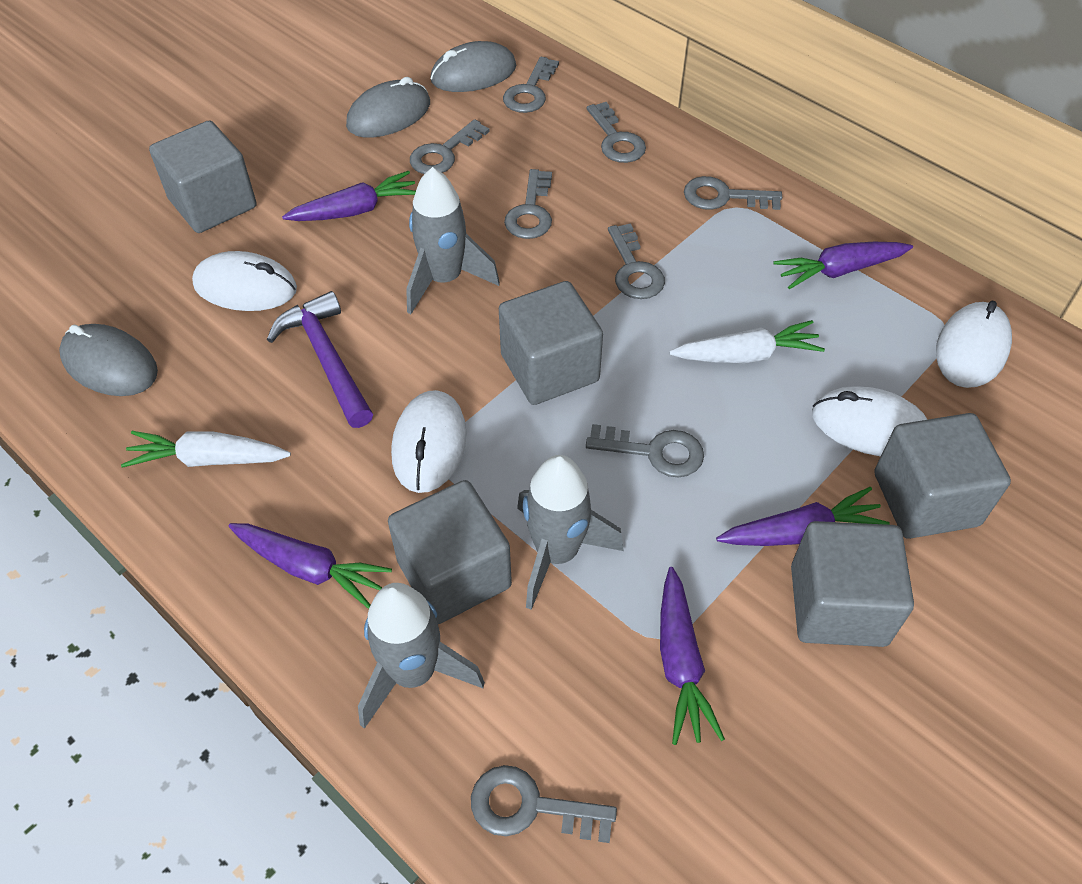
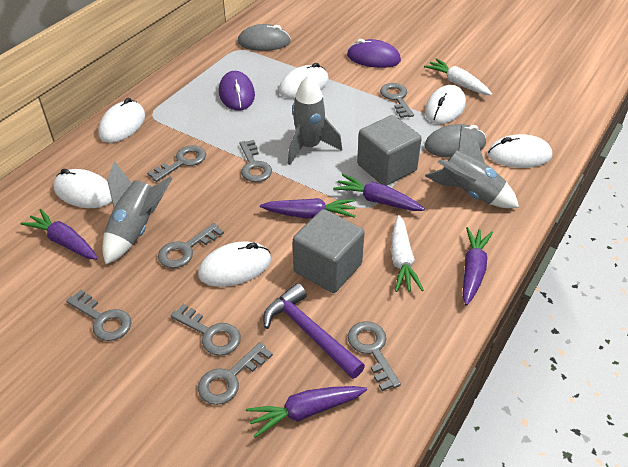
grey cube: [149,120,257,233] [388,480,512,624] [499,281,603,405] [791,521,914,647] [874,413,1011,539] = 5 -> [293,209,365,293] [357,115,422,186] = 2
grey mouse: [59,324,158,396] [346,77,430,138] [430,41,516,92] = 3 -> [238,24,291,51] [424,124,486,158] = 2
purple mouse: none = 0 -> [219,71,255,110] [347,39,401,68] = 2
white mouse: [192,251,297,311] [391,390,467,493] [812,386,927,456] [936,301,1012,388] = 4 -> [53,169,112,208] [98,98,145,143] [198,241,271,287] [279,63,329,98] [425,85,466,124] [488,134,552,168] = 6

